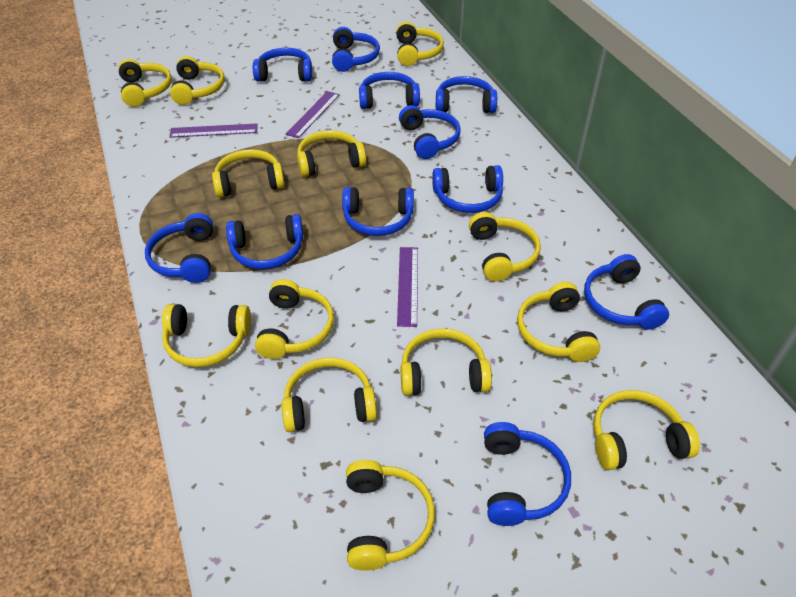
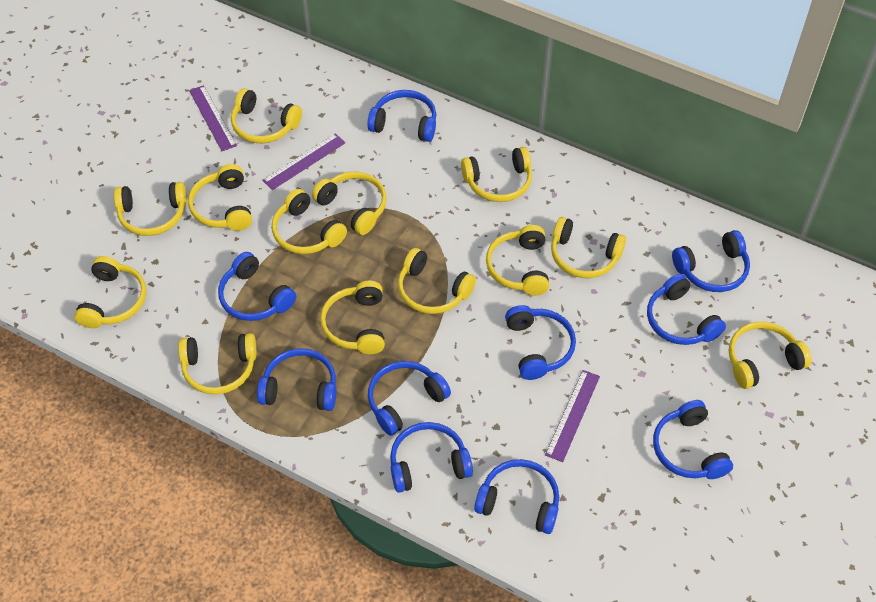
blue headphones: [145,213,213,283] [226,214,303,269] [253,48,312,82] [332,27,380,72] [342,187,414,236] [359,72,420,109] [399,105,461,159] [432,165,503,213] [436,76,497,113] [484,422,571,526] [584,254,669,330] = 11 -> [218,252,296,321] [257,348,336,411] [367,90,437,142] [368,361,451,436] [390,422,473,493] [474,459,559,534] [505,305,576,380] [647,273,726,345] [653,400,733,479] [672,230,750,292] = 10

